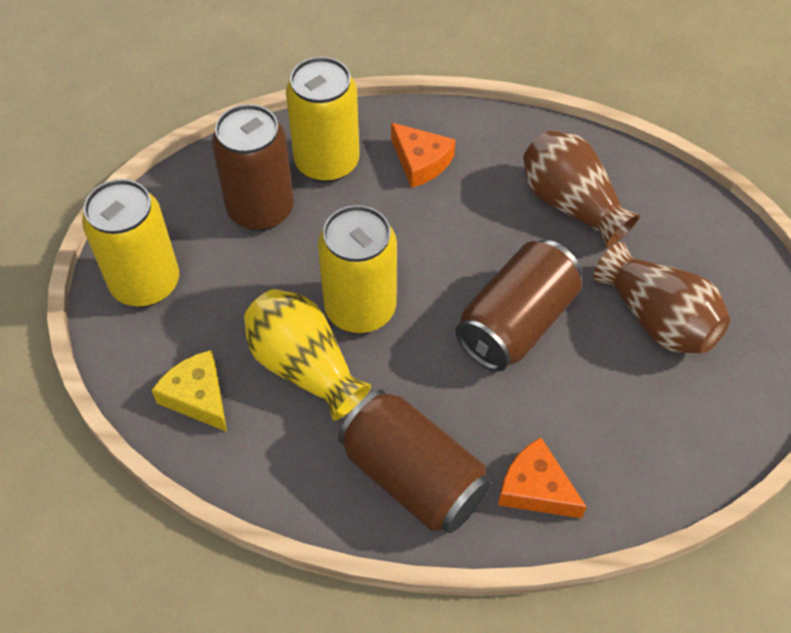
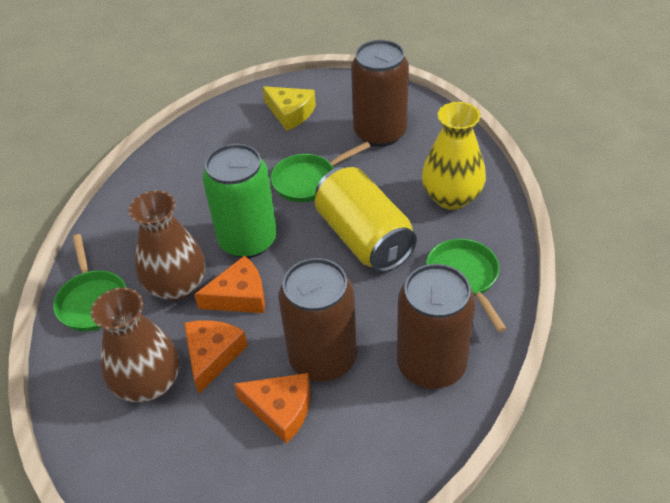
green can: none = 0 -> [202,144,277,258] = 1
green pan: none = 0 -> [53,234,127,332] [271,142,371,202] [426,239,507,332] = 3
orange cheese: [391,122,456,188] [498,437,587,518] = 2 -> [184,320,248,394] [194,256,265,313] [234,373,310,444] = 3
yellow can: [82,179,179,307] [286,57,360,182] [318,205,397,333] = 3 -> [315,167,417,272] = 1

